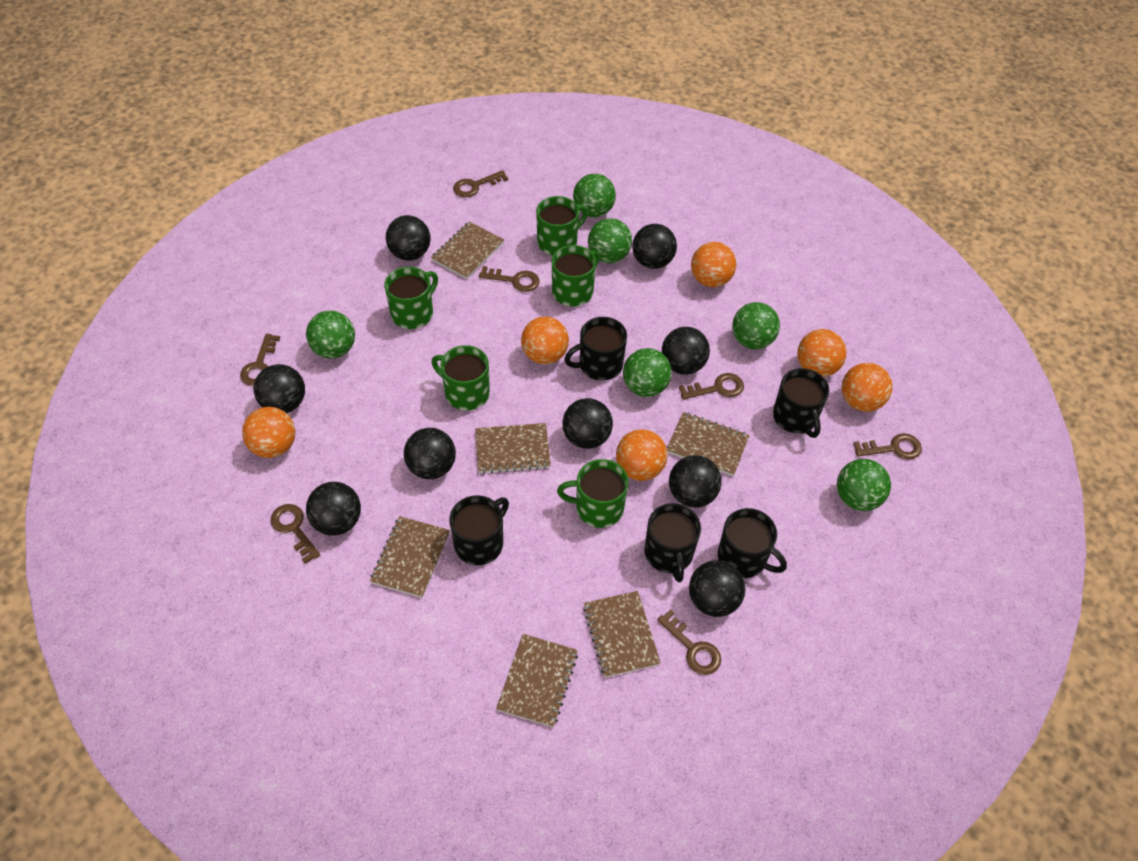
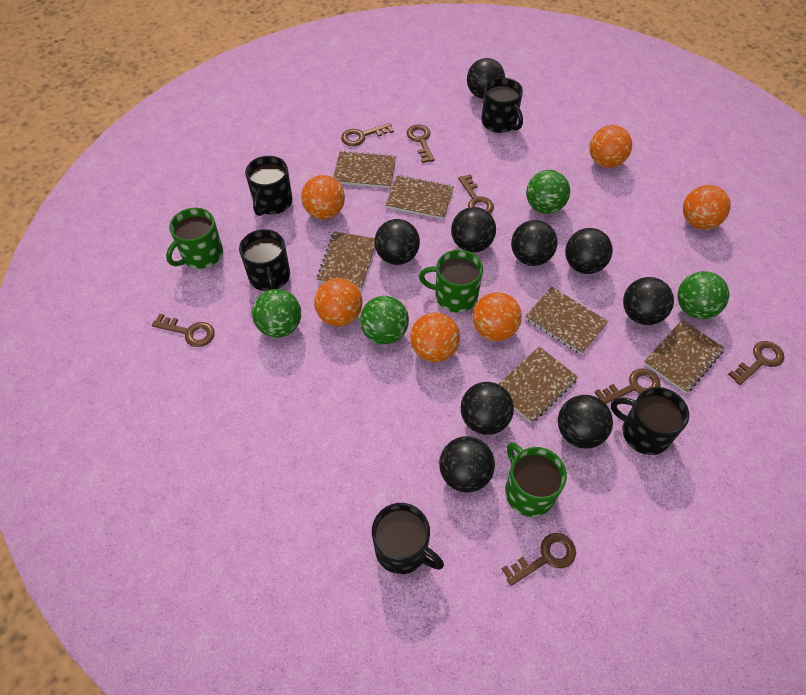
green ball: [306,311,355,358] [573,174,616,217] [588,218,632,263] [623,348,672,397] [732,302,780,349] [837,459,891,511] = 6 -> [252,289,301,338] [360,296,409,345] [526,170,570,214] [677,271,729,319] = 4
green mug: [385,267,438,329] [432,345,490,410] [536,196,588,255] [552,245,600,307] [557,459,629,528] = 5 -> [166,208,223,269] [419,250,483,313] [505,442,567,517] = 3

